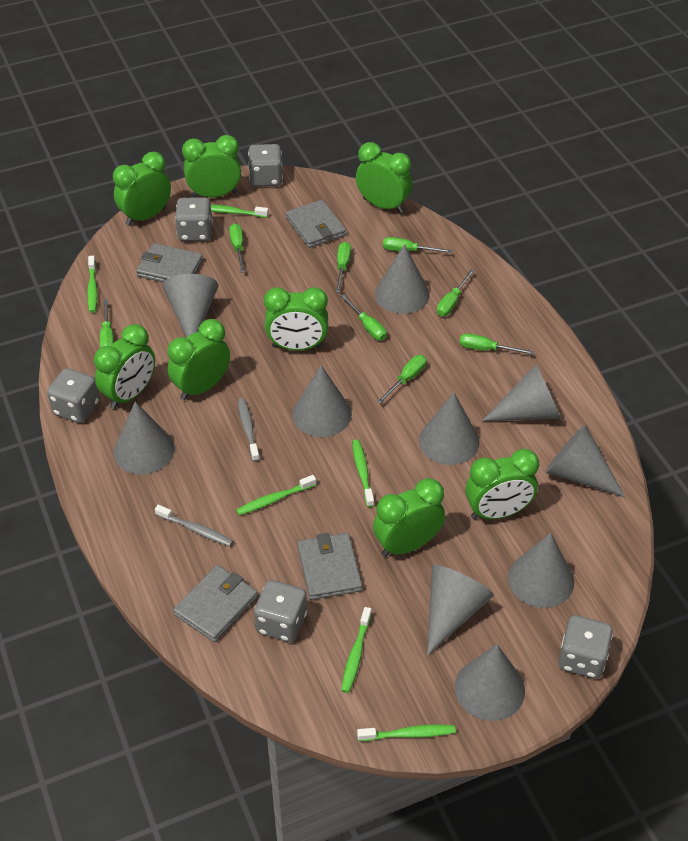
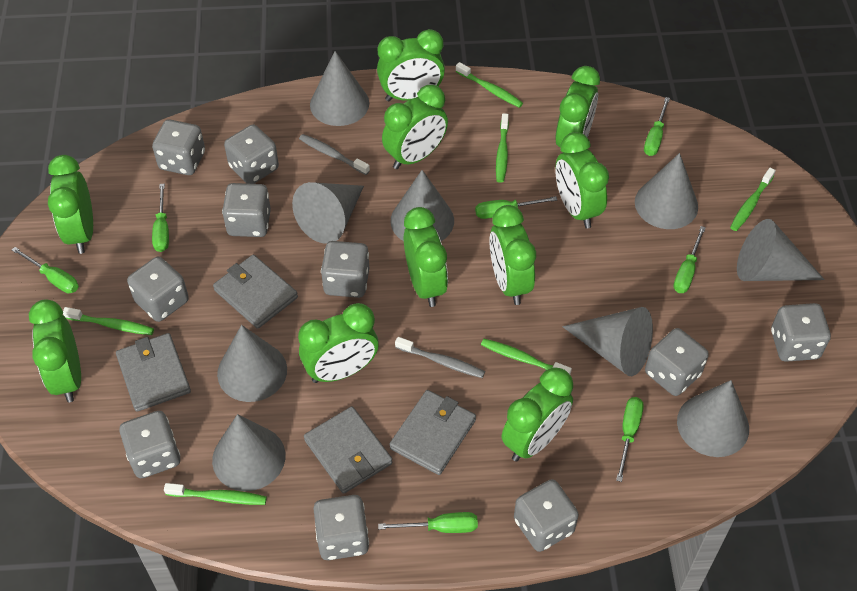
green clock: [94,324,155,409] [113,152,171,226] [167,319,230,400] [182,135,241,198] [264,287,328,351] [356,142,412,213] [373,478,445,557] [465,449,539,520] = 8 -> [29,299,81,402] [48,155,93,254] [298,303,379,383] [377,29,445,101] [382,85,448,169] [404,207,448,307] [489,205,536,305] [502,367,573,462] [555,132,609,229] [556,66,600,147] = 10
green screwdriver: [100,299,114,348] [229,223,245,273] [336,242,351,292] [340,294,386,340] [377,355,426,404] [383,237,452,253] [437,270,474,316] [460,333,534,355] = 8 -> [12,247,79,293] [152,184,169,252] [378,512,478,533] [475,196,557,219] [616,397,644,482] [644,97,670,156] [673,226,706,293] = 7
grey cone: [114,402,175,474] [162,274,219,337] [293,365,352,437] [375,244,429,314] [419,392,480,465] [427,565,494,656] [455,644,525,721] [482,364,561,421] [508,533,574,608] [546,425,625,497] = 10 -> [212,414,285,491] [217,325,287,402] [292,182,364,244] [310,51,369,126] [390,170,454,241] [562,307,653,376] [635,153,698,229] [677,380,749,457] [737,219,825,281] = 9
grey dice: [47,368,100,423] [175,197,213,241] [248,144,283,187] [254,580,307,642] [558,615,613,679] = 5 -> [119,411,180,478] [127,257,189,322] [152,119,205,175] [222,183,271,237] [224,125,279,184] [313,495,369,560] [321,241,369,298] [514,479,579,552] [645,328,709,396] [771,303,831,362] = 10

